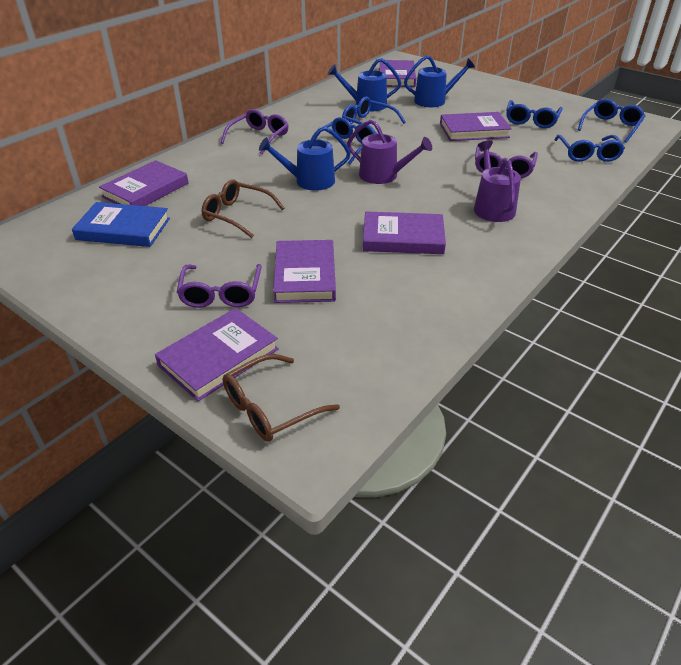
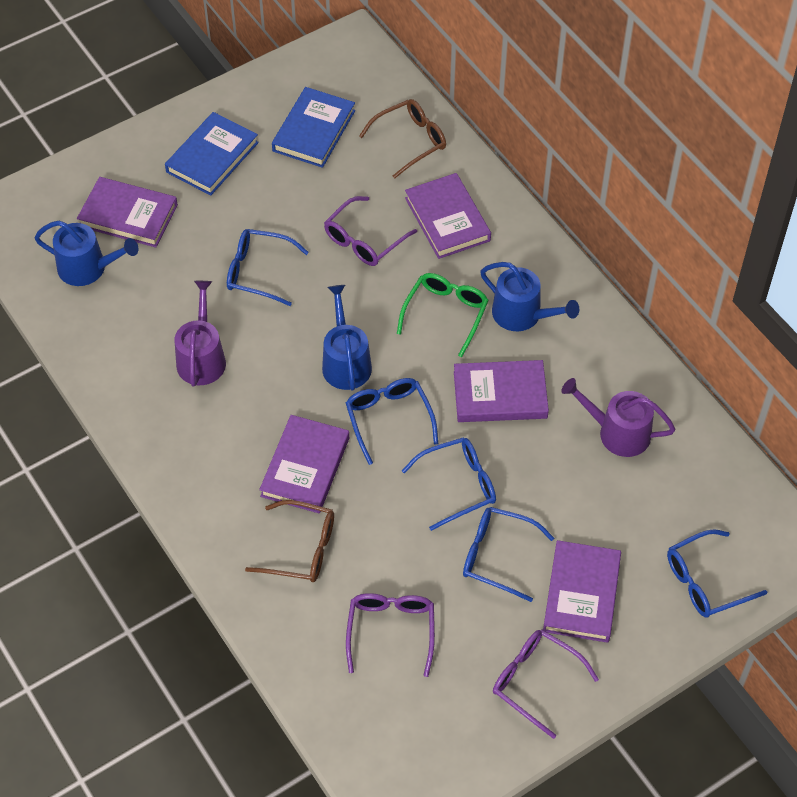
blue book: [72,202,170,247] = 1 -> [165,112,259,196] [272,87,355,168] = 2
green glasses: none = 0 -> [397,273,489,357] = 1
purple book: [99,160,189,206] [155,308,279,401] [273,240,336,303] [363,211,446,254] [379,60,416,87] [440,112,512,141] = 6 -> [77,177,178,247] [259,415,349,513] [405,173,491,259] [454,360,549,422] [543,540,621,643] = 5

